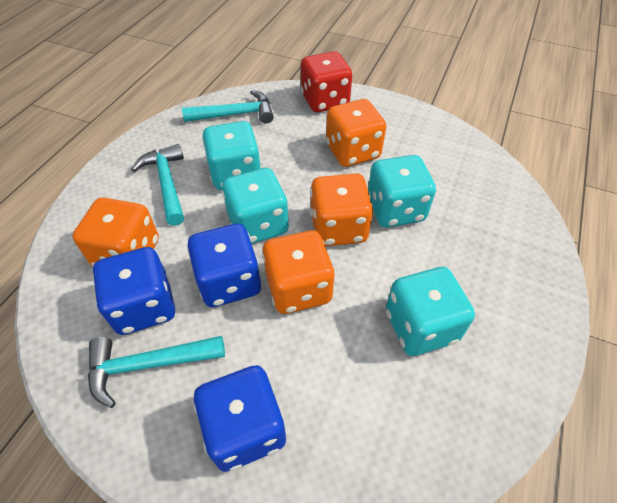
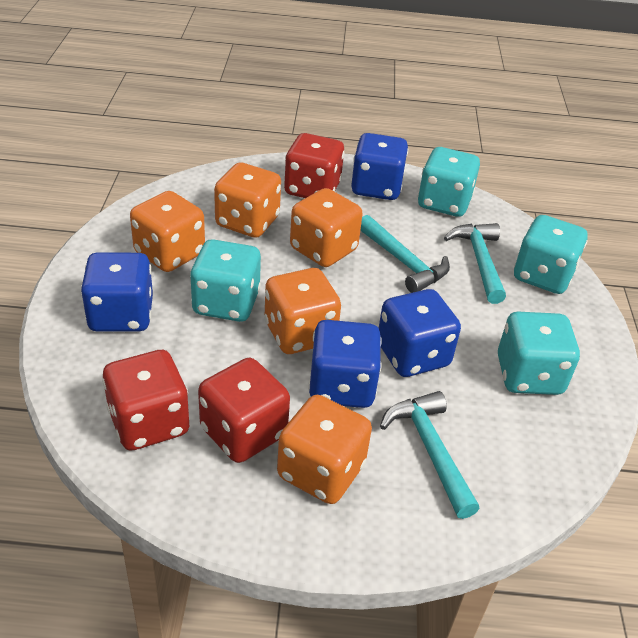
blue dice: [93,247,175,335] [187,223,261,307] [193,365,286,472] = 3 -> [81,252,153,332] [308,320,382,408] [351,133,408,200] [379,289,461,377] = 4
orange dice: [73,198,159,266] [262,230,335,314] [310,174,373,246] [326,99,386,167] = 4 -> [130,191,205,272] [214,163,281,238] [264,268,341,354] [277,395,372,504] [290,188,363,267] = 5
red dice: [301,51,352,112] = 1 -> [102,350,189,451] [198,358,290,463] [284,133,345,198] = 3

